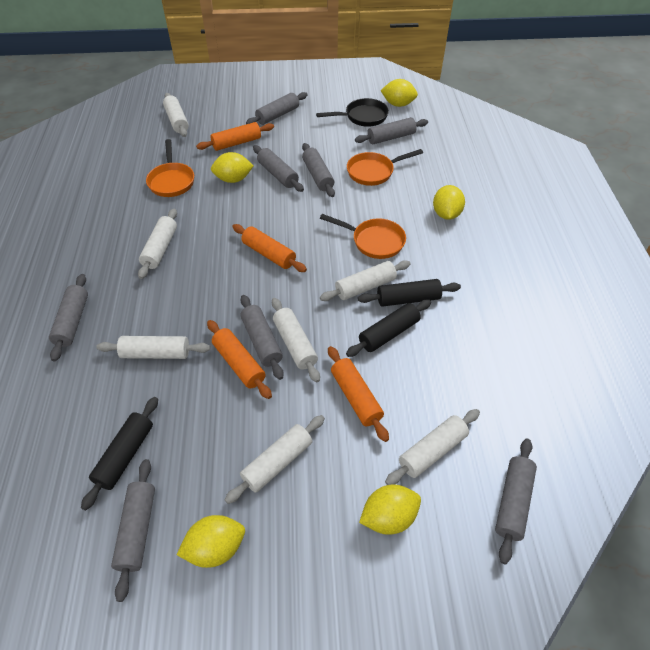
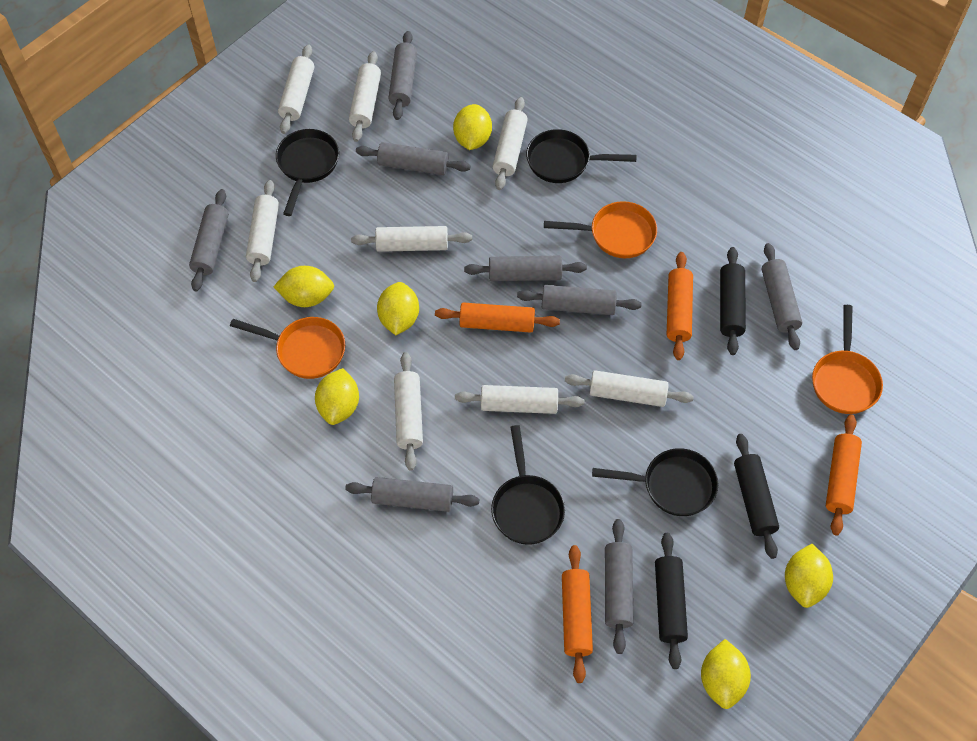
black pan: [316,98,389,127] = 1 -> [276,129,339,216] [491,425,565,545] [526,129,637,183] [592,448,719,516] = 4
white rolling pin: [96,336,210,359] [138,209,177,279] [163,93,189,137] [225,415,325,504] [272,298,320,383] [320,260,411,301] [385,409,480,485] = 7 -> [246,180,279,282] [278,44,314,134] [349,51,381,142] [351,226,472,252] [394,352,423,471] [455,385,584,414] [492,97,528,190] [565,370,694,407] = 8
yellow lemon: [177,515,245,568] [211,152,254,183] [359,485,421,535] [381,79,418,107] [433,185,465,220] = 5 -> [274,266,334,307] [315,368,359,425] [377,282,419,335] [453,104,492,150] [701,639,751,709] [785,544,833,608] = 6

